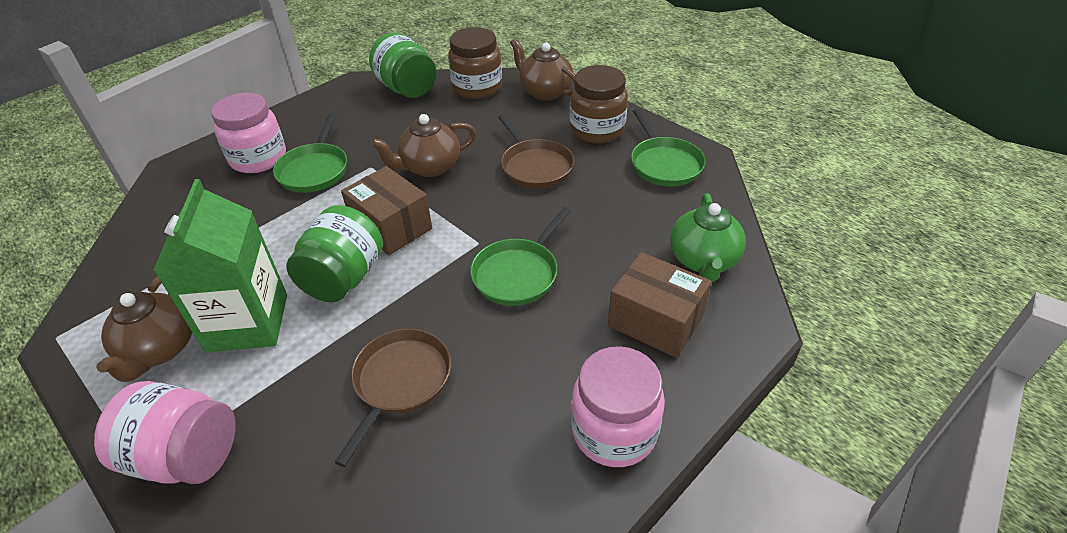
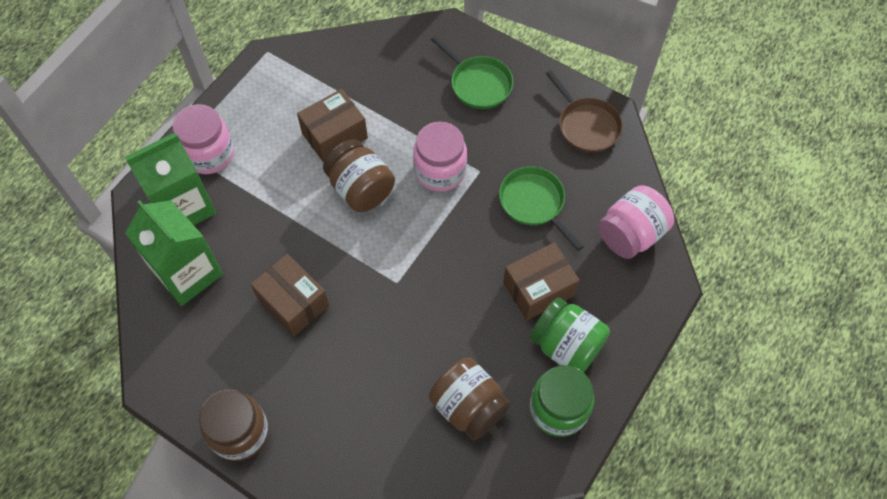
brown box: [341,166,432,255] [608,252,712,358] = 2 -> [251,254,329,336] [297,89,368,163] [503,243,580,320] = 3
brown jar: [448,27,502,99] [570,65,628,144] = 2 -> [199,390,269,461] [323,139,395,212] [429,358,511,441] = 3
brown pan: [334,328,451,467] [498,114,574,189] = 2 -> [546,70,623,153] = 1
brown teapot: [96,276,192,382] [371,114,476,177] [510,38,575,100] = 3 -> none = 0
green carton: [153,179,287,352] = 1 -> [125,133,216,225] [125,200,223,306] = 2
green pan: [273,113,347,193] [470,207,571,306] [631,109,706,186] = 3 -> [431,36,513,109] [499,166,584,251] = 2
green teapot: [670,193,746,282] = 1 -> none = 0

